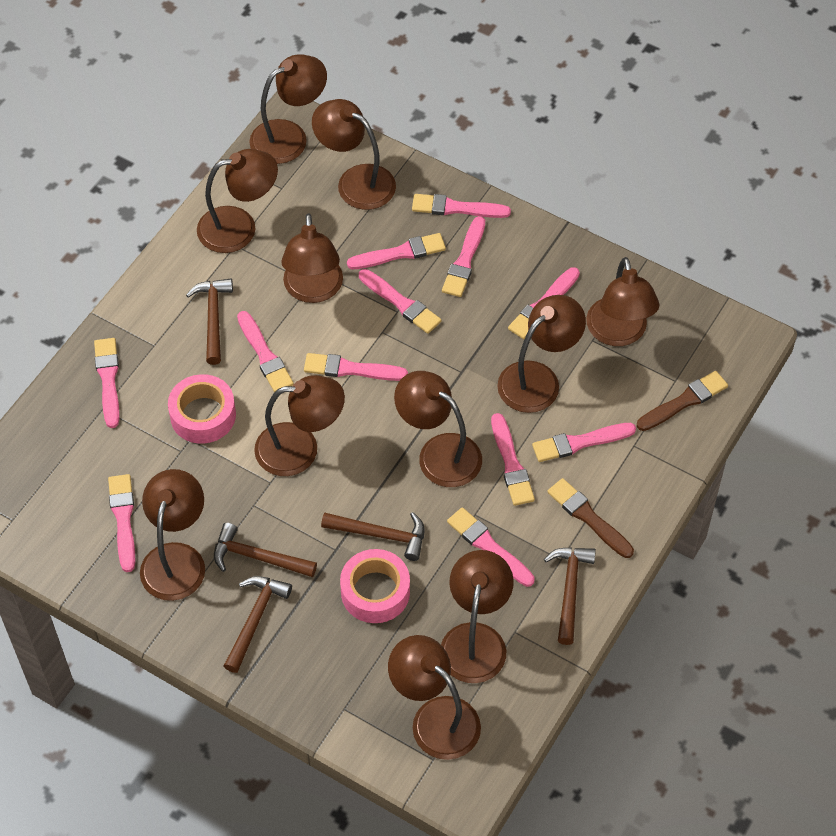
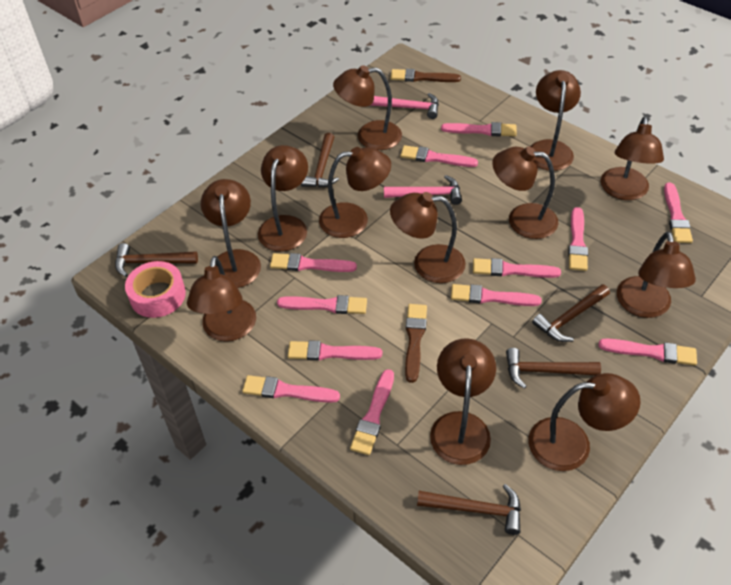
brown lamp: [140,469,205,601] [197,149,278,253] [249,54,327,164] [254,375,345,476] [281,213,343,303] [312,99,396,210] [388,635,481,760] [394,371,482,487] [441,550,514,683] [497,295,586,413] [586,257,659,346] = 11 -> [187,256,256,342] [201,179,261,288] [258,145,308,252] [319,147,391,238] [333,65,402,150] [390,192,466,283] [430,338,496,465] [492,146,558,239] [529,373,641,471] [530,70,581,171] [601,117,664,200] [617,232,696,318] = 12
pink hammer: none = 0 -> [370,93,439,119] [384,175,462,205] = 2
pink tape: [168,374,236,444] [340,549,410,623] = 2 -> [125,261,186,318] = 1

